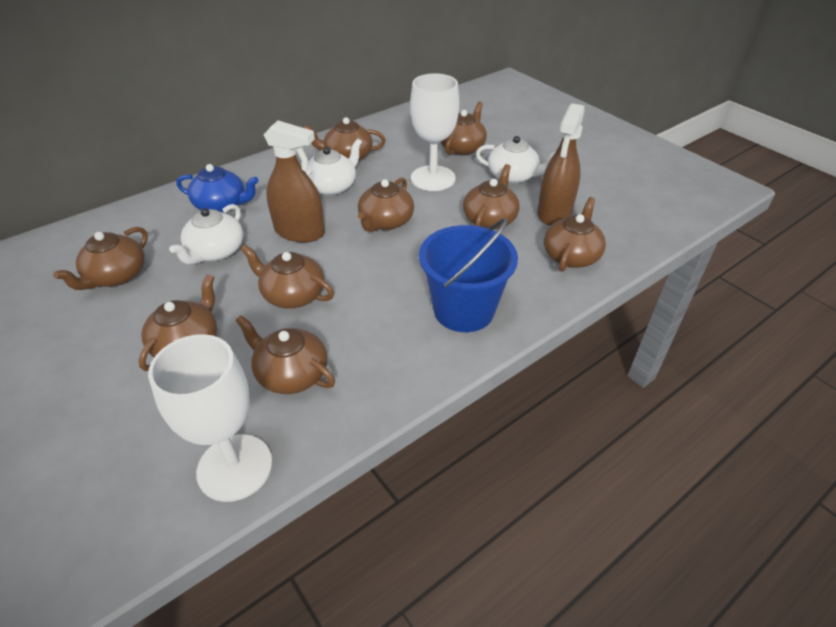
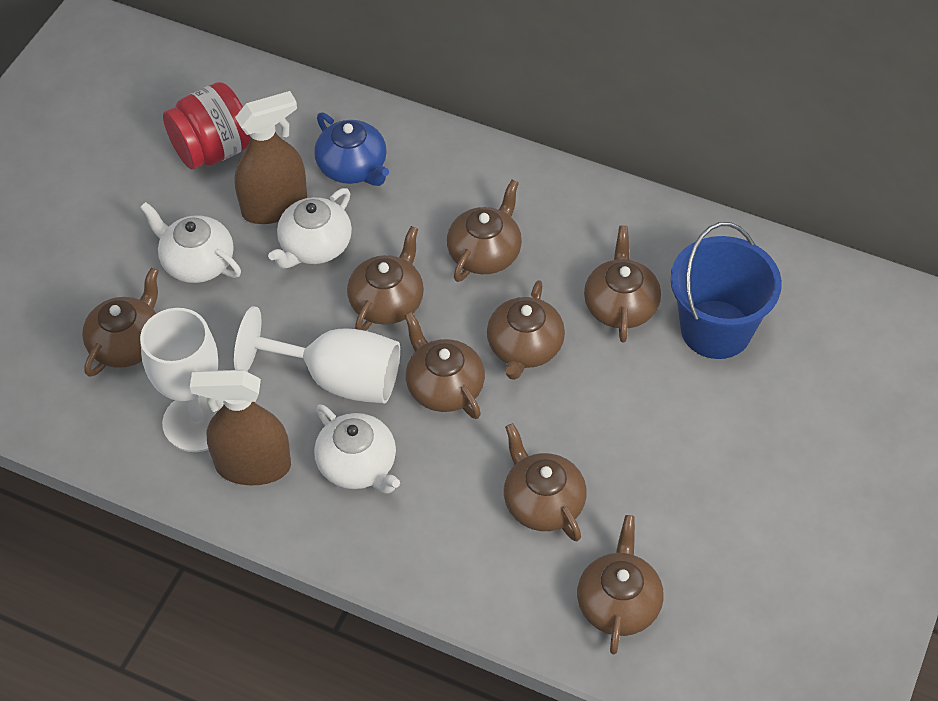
brown teapot: [53,227,148,290] [139,274,217,371] [235,315,335,394] [241,245,334,309] [304,117,386,161] [358,178,414,232] [440,102,487,155] [463,164,520,229] [544,197,606,272] = 9 -> [82,268,159,377] [347,226,424,331] [405,312,485,419] [447,180,522,282] [487,280,565,380] [504,423,587,541] [577,515,664,654] [584,226,661,343] = 8
red jar: none = 0 -> [163,82,250,169] = 1

